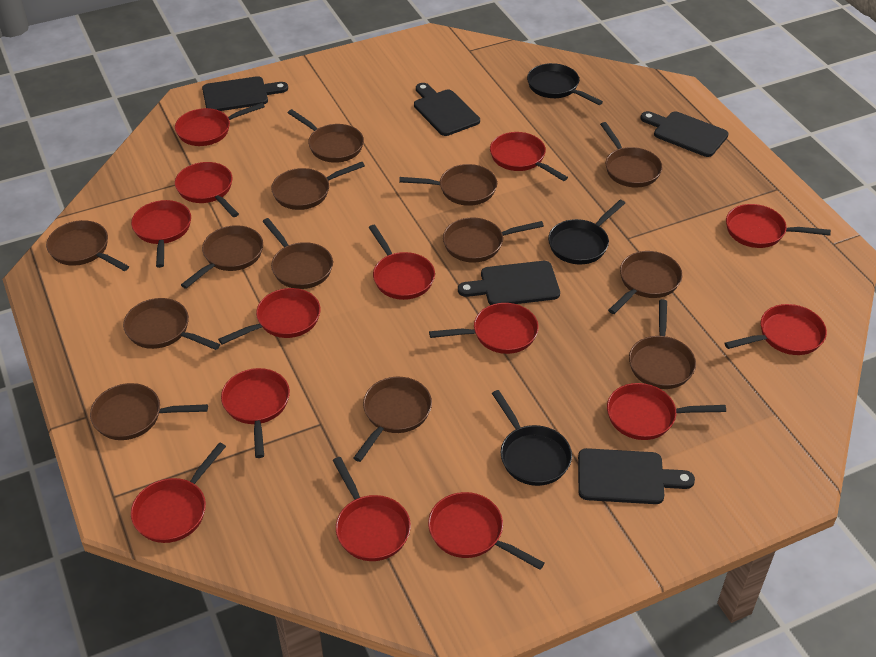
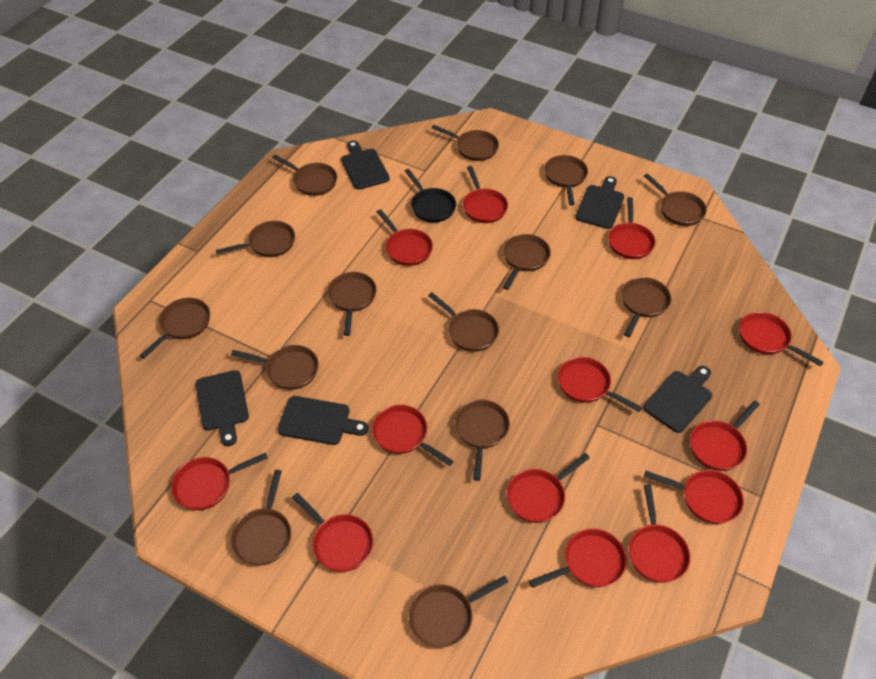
black pan: [492,390,572,486] [527,63,603,105] [548,200,625,264] = 3 -> [405,169,456,223] = 1
brown pan: [46,220,129,271] [90,383,208,440] [123,298,220,350] [181,225,263,289] [262,218,333,289] [271,162,365,210] [288,109,364,163] [354,377,432,462] [399,164,497,206] [443,218,544,263] [600,122,662,188] [608,251,682,314] [629,299,696,389] = 13 -> [140,298,210,359] [216,221,295,257] [231,345,319,390] [231,470,291,565] [272,155,337,196] [327,272,377,336] [409,575,508,648] [428,292,499,352] [431,125,499,161] [455,400,510,481] [503,234,551,290] [544,155,588,205] [621,277,671,337] [644,173,707,226] = 14
red pan: [131,200,191,268] [131,442,226,543] [175,103,265,146] [175,162,239,217] [218,288,321,344] [221,368,290,458] [333,457,411,561] [368,225,435,300] [428,492,544,570] [429,303,539,354] [490,132,568,181] [607,383,726,440] [724,304,827,355] [726,204,831,248] = 14 -> [171,453,268,510] [292,493,373,572] [372,405,454,466] [377,209,433,266] [463,166,508,223] [507,453,590,523] [529,529,627,588] [558,357,642,412] [608,197,656,259] [629,484,690,583] [644,470,744,524] [690,401,760,471] [739,312,824,366] = 13

